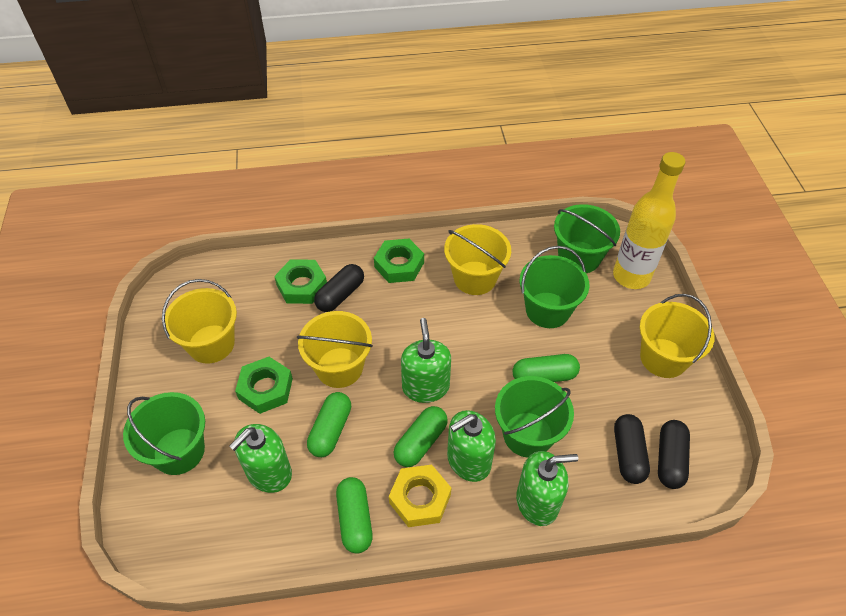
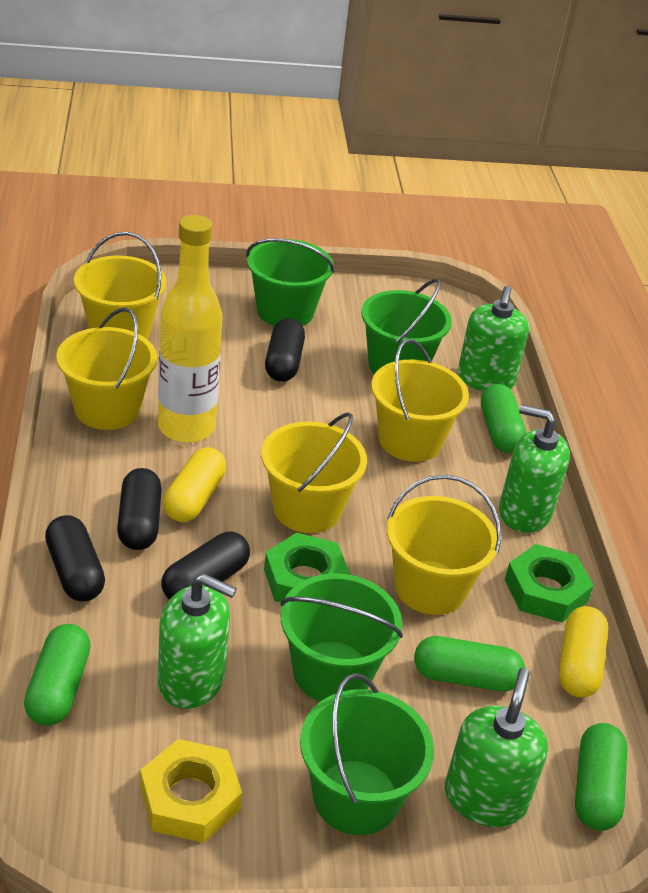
black capsule: [314,264,364,312] [614,414,650,484] [658,420,690,489] = 3 -> [45,515,105,601] [117,468,162,550] [161,532,250,600] [265,318,305,382] = 4
green nut: [235,357,293,414] [274,259,327,304] [374,239,424,283] = 3 -> [264,532,350,602] [505,544,594,622] = 2
yellow bucket: [162,279,237,364] [297,311,373,388] [444,224,511,295] [640,294,715,378] = 4 -> [56,307,157,430] [74,232,166,340] [261,412,367,533] [371,338,469,462] [387,475,501,615] = 5
yellow capsule: none = 0 -> [163,447,226,522] [559,606,608,698] = 2

